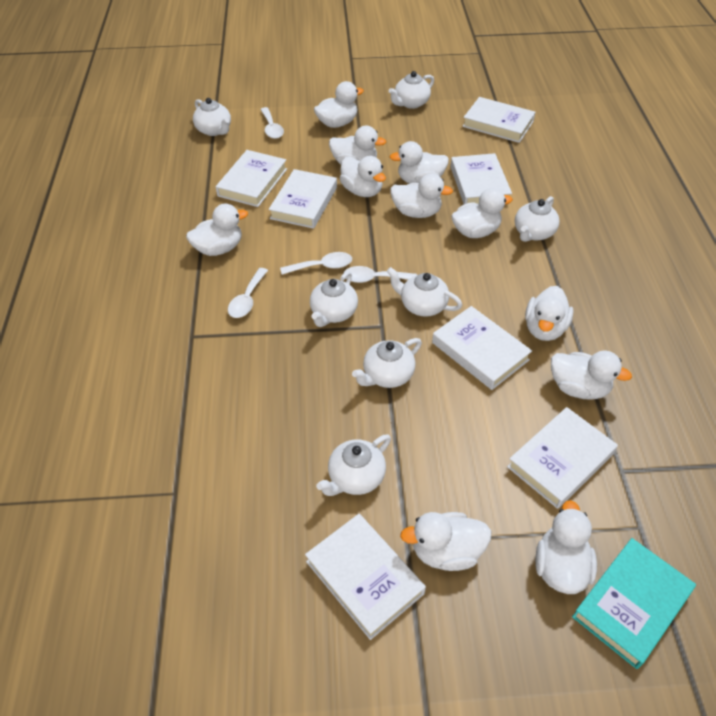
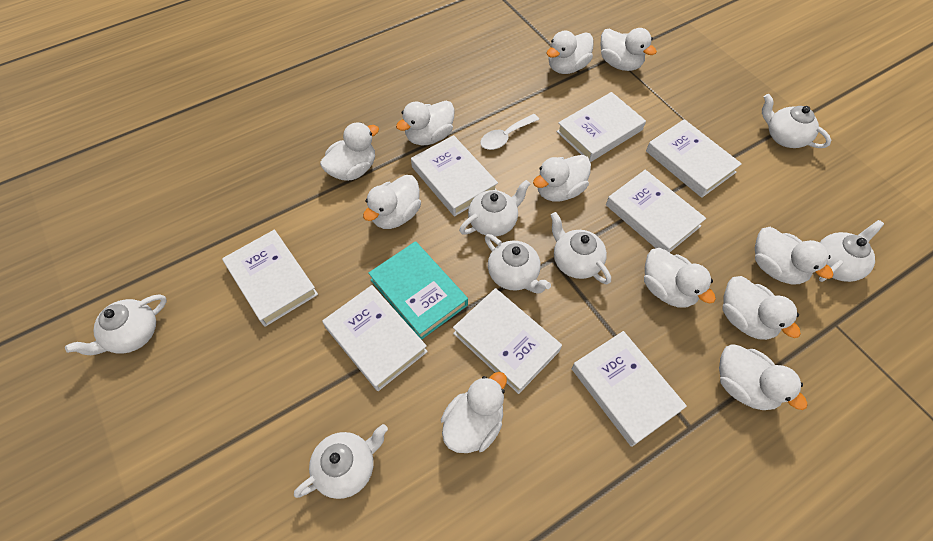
white book: [216,150,287,207] [269,169,337,229] [305,514,426,640] [432,306,532,390] [450,153,512,204] [462,97,536,143] [507,407,618,509] = 7 -> [222,229,318,327] [322,285,428,391] [411,135,498,216] [453,288,562,394] [557,92,646,162] [572,331,687,447] [606,170,706,253] [646,119,742,198] = 8
white spoon: [228,268,268,318] [260,107,284,139] [280,252,352,275] [343,266,417,283] = 4 -> [480,114,539,150] = 1

